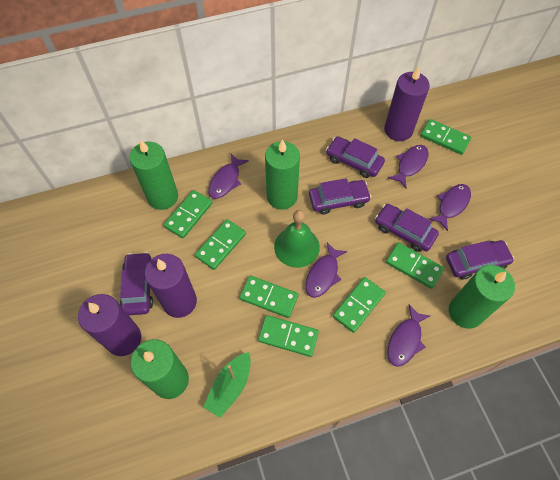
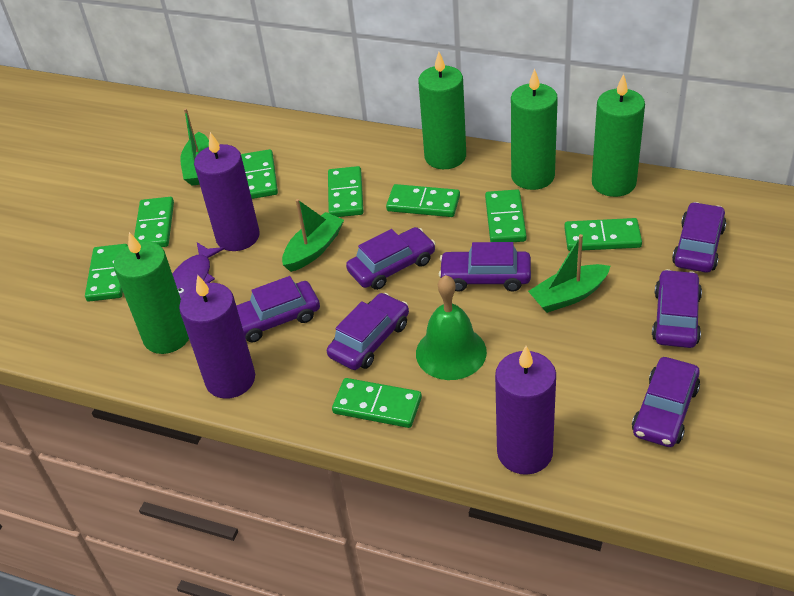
green boat: [204,352,251,418] = 1 -> [180,108,209,186] [282,199,344,272] [528,234,610,313] = 3
green domino: [164,190,213,238] [195,219,246,270] [239,276,298,318] [258,315,319,357] [333,277,385,333] [386,242,444,289] [420,119,471,155] = 7 -> [85,244,128,302] [134,197,174,247] [241,149,278,199] [328,166,363,217] [332,378,422,428] [386,184,460,217] [485,190,527,242] [564,218,642,251] = 8
purple car: [120,252,153,316] [309,178,371,214] [326,136,385,178] [375,204,439,252] [446,240,514,280] = 5 -> [236,276,320,343] [327,293,409,370] [346,227,436,290] [439,242,531,292] [632,357,700,447] [652,269,702,348] [672,202,727,273] = 7
purple fish: [208,154,249,199] [306,242,348,298] [387,305,430,367] [388,145,428,188] [429,184,471,231] = 5 -> [172,243,225,299] = 1

